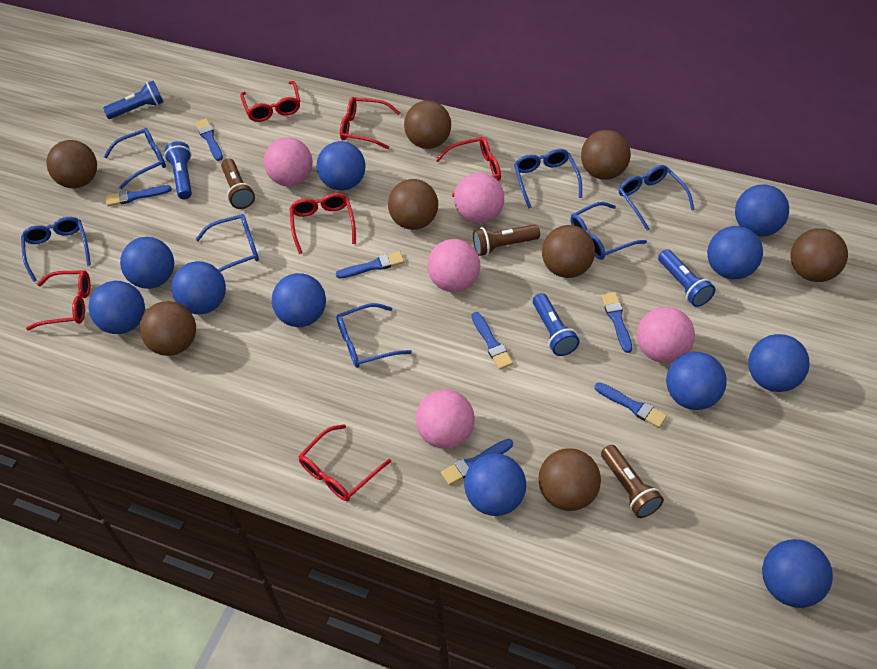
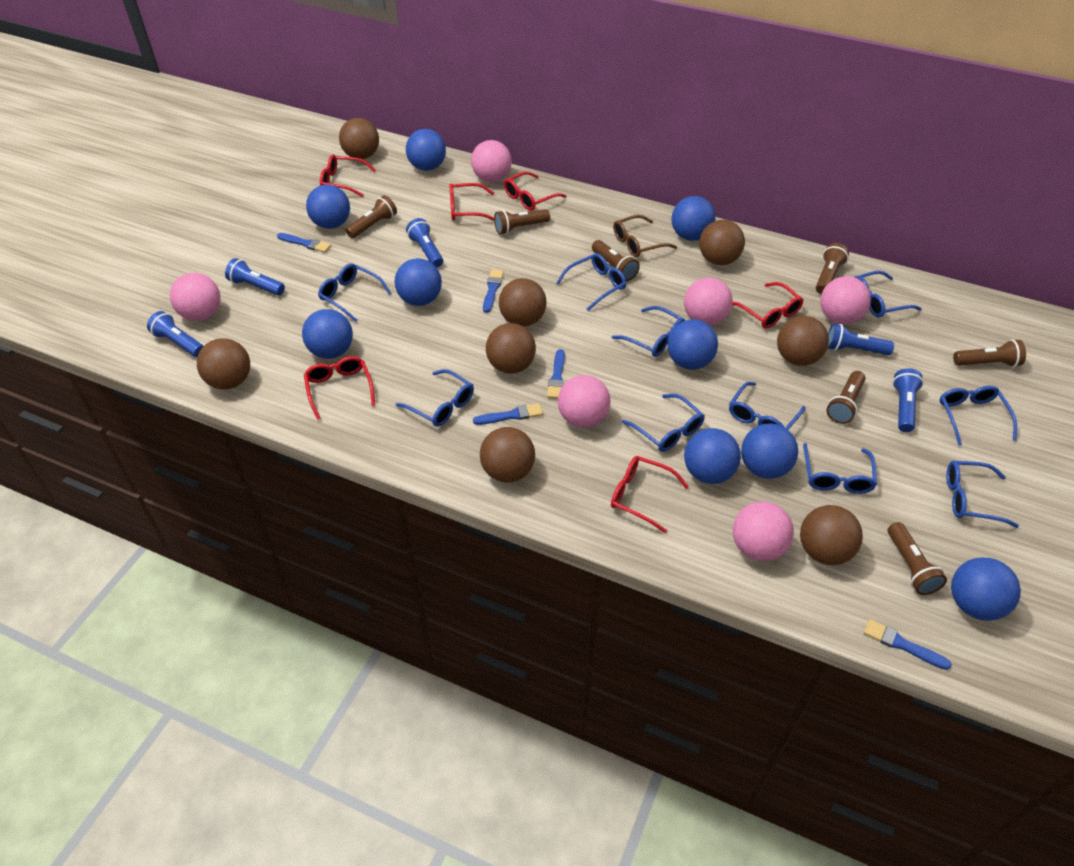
blue ball: [88,281,145,334] [120,237,174,289] [171,261,226,315] [272,273,326,327] [317,141,366,191] [464,454,526,516] [666,352,727,410] [707,226,763,279] [735,184,789,237] [748,334,810,392] [762,539,833,608] = 11 -> [302,309,353,359] [306,185,350,229] [395,258,442,306] [406,129,446,171] [668,319,718,370] [672,196,716,241] [684,428,741,484] [741,423,798,479] [951,557,1021,621] = 9
blue brush: [106,185,172,207] [195,118,223,161] [336,251,404,278] [441,439,513,485] [472,312,513,370] [595,382,667,428] [601,292,632,353] = 7 -> [277,233,331,253] [473,403,543,425] [483,270,504,313] [547,349,565,399] [864,619,952,670] = 5
blue flashlight: [103,81,164,119] [164,141,192,199] [533,293,580,356] [658,249,715,307] = 4 -> [147,311,203,357] [225,258,285,296] [406,218,443,267] [828,324,894,355] [893,368,924,432] = 5
blue glasses: [21,217,91,282] [104,128,166,189] [195,214,259,272] [336,303,412,368] [514,149,582,208] [570,202,647,260] [618,165,695,231] = 7 -> [318,263,392,322] [396,369,474,427] [556,253,626,311] [612,306,685,357] [622,394,705,452] [729,382,805,430] [803,443,877,494] [855,271,922,317] [939,386,1017,446] [946,461,1019,528] = 10
brown flashlight: [221,158,255,209] [473,224,540,256] [601,445,664,518] = 3 -> [345,195,397,238] [494,209,550,234] [592,240,640,281] [816,243,849,294] [826,371,866,424] [888,522,947,595] [953,339,1026,367] = 7
brown glasses: none = 0 -> [613,215,677,258] = 1
pink ball: [264,137,313,186] [416,389,475,449] [427,239,480,292] [454,173,504,223] [637,307,695,363] = 5 -> [170,273,221,321] [471,140,512,182] [558,375,611,428] [684,277,733,326] [733,501,794,561] [820,276,871,324] = 6

